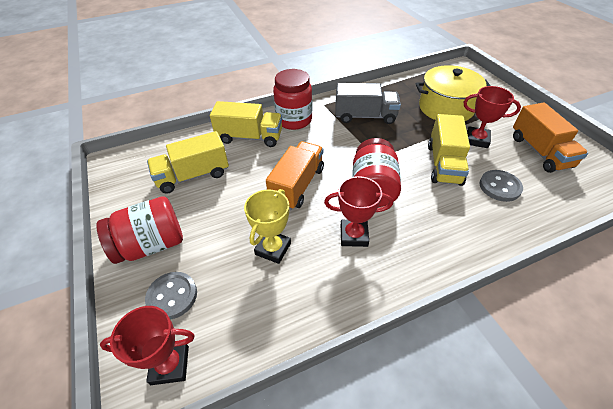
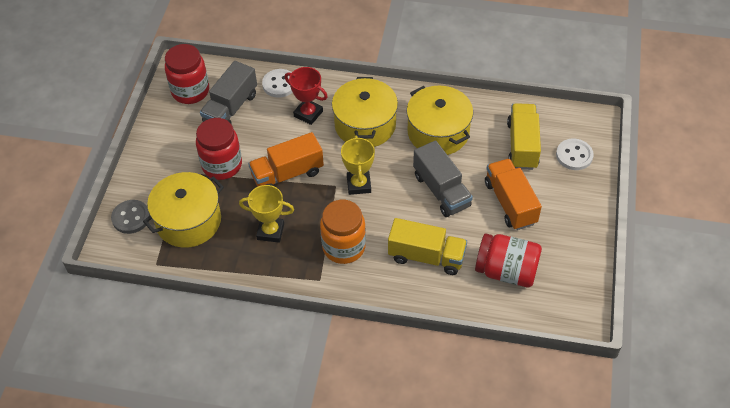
grey button: [145,272,197,320] [479,170,523,202] = 2 -> [111,200,150,234] = 1
grey truck: [335,83,401,124] = 1 -> [200,61,257,124] [413,140,473,217] = 2
orange jar: none = 0 -> [320,200,366,264] = 1
red trophy: [100,306,195,385] [324,176,393,247] [463,86,521,148] = 3 -> [285,67,328,125] = 1
white button: none = 0 -> [262,69,293,98] [556,139,594,170] = 2
yellow pot: [416,65,490,121] = 1 -> [143,172,224,248] [332,77,398,147] [406,86,473,155] = 3
yellow trophy: [244,189,291,264] = 1 -> [239,185,294,243] [341,136,375,195] = 2
yellow truck: [147,131,229,194] [210,101,282,147] [428,114,470,186] = 3 -> [388,218,467,275] [507,103,541,170] = 2

